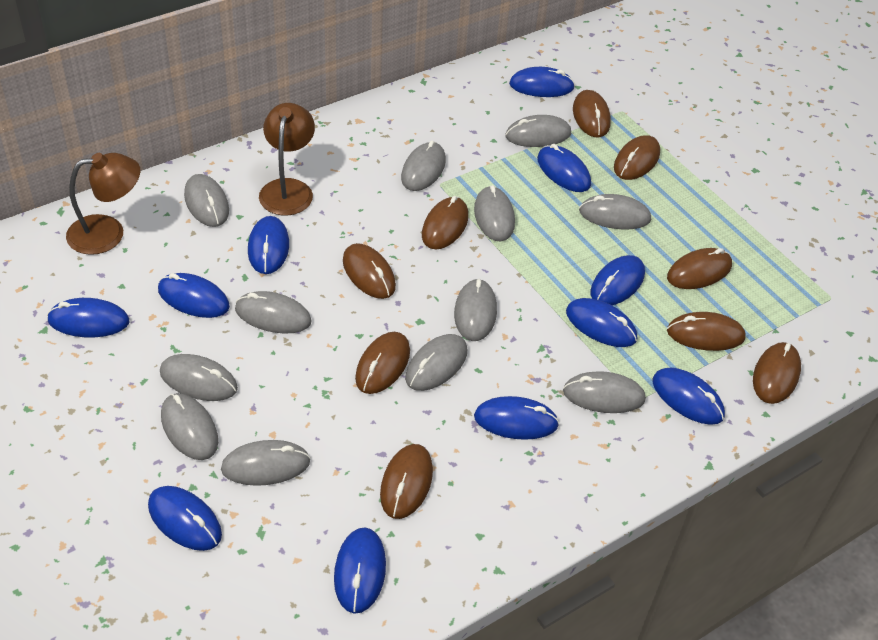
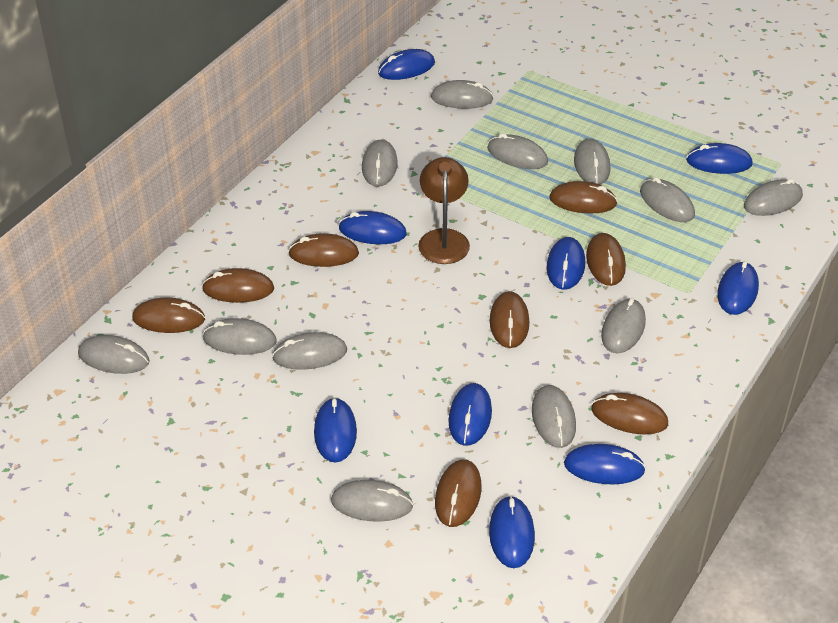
blue mouse: [47,298,129,337] [148,486,222,551] [158,273,230,318] [248,216,289,274] [334,527,386,614] [474,396,559,440] [509,67,575,97] [537,144,591,192] [566,298,637,347] [591,255,645,305] [653,368,725,425] = 11 -> [314,397,357,463] [339,211,407,244] [378,49,435,80] [448,383,492,446] [489,495,535,568] [547,237,585,290] [564,444,646,485] [686,143,753,174] [717,261,759,315] = 9
brown lamp: [66,153,140,255] [259,103,315,216] = 2 -> [418,157,470,264] = 1
brown mouse: [343,243,396,299] [355,332,410,394] [380,444,433,519] [422,196,468,249] [573,90,611,138] [614,135,660,180] [667,248,732,289] [667,312,746,351] [753,342,801,404] = 9 -> [132,298,205,333] [202,268,274,303] [288,233,359,267] [435,459,482,527] [490,291,529,348] [549,181,618,213] [586,233,626,286] [591,393,668,434] = 8

